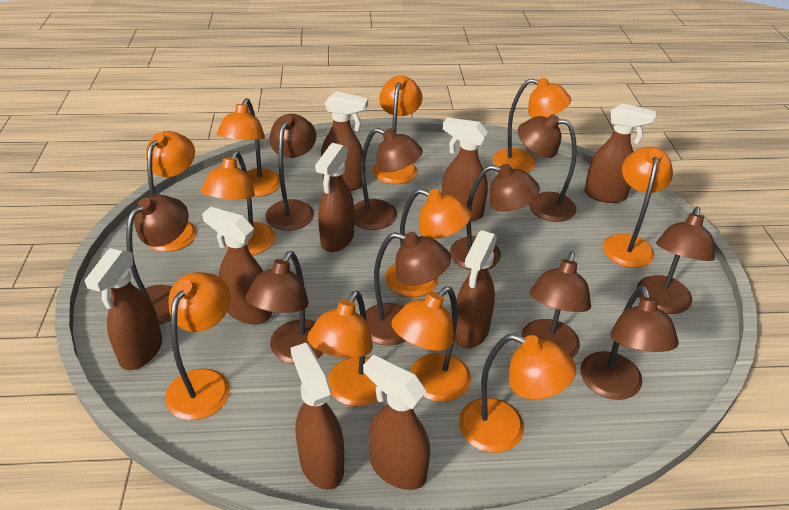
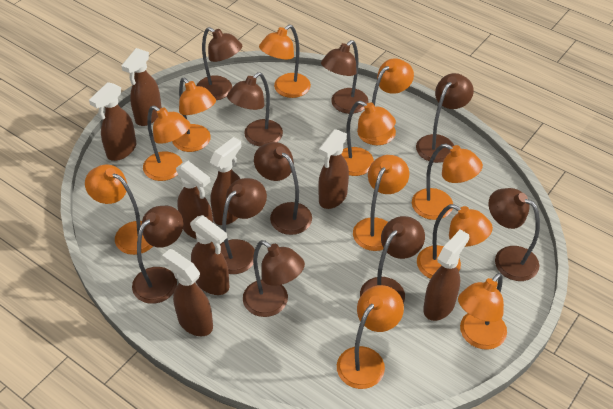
brown spray bottle: [84,248,162,370] [202,207,272,324] [291,343,344,490] [315,143,354,252] [321,91,368,191] [363,355,430,490] [442,117,488,221] [454,230,497,348] [584,103,656,203] = 9 -> [89,82,136,161] [121,48,162,126] [162,249,213,336] [176,161,213,239] [190,215,229,295] [209,137,241,225] [318,129,349,209] [423,230,469,321] = 8

